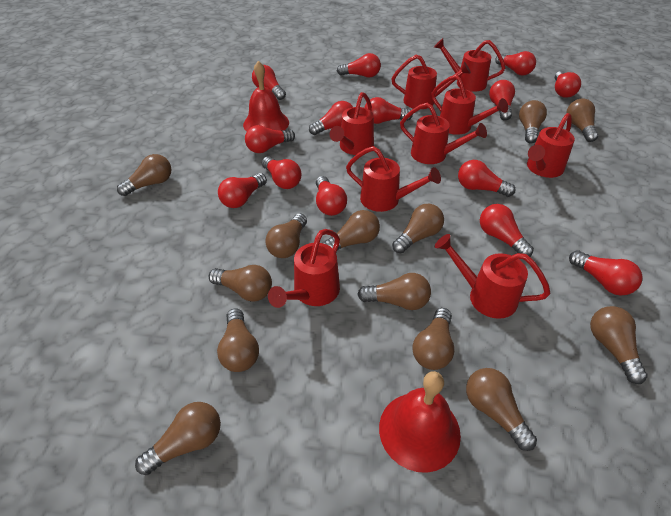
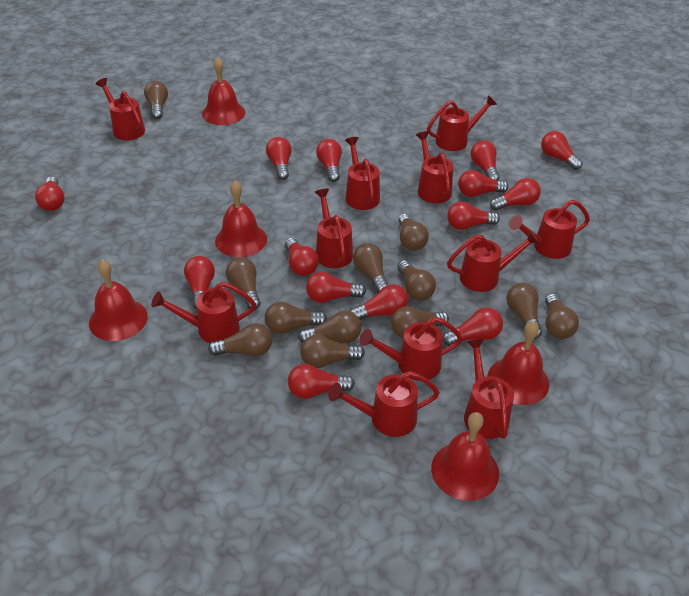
brown light bulb: [117,154,171,196] [135,402,221,475] [209,265,272,302] [217,308,259,372] [265,213,307,258] [322,210,380,251] [357,273,431,310] [392,204,444,253] [412,308,455,370] [466,368,537,451] [519,100,547,143] [567,99,598,142] [590,306,648,384] = 13 -> [144,81,168,119] [208,323,272,356] [226,258,261,310] [265,302,327,334] [298,311,361,343] [300,335,365,368] [353,243,388,292] [391,306,449,338] [398,213,429,251] [398,260,436,301] [506,283,542,339] [545,293,579,339] = 12
red bell: [243,61,289,132] [379,371,461,473] = 2 -> [89,259,148,341] [202,57,245,125] [215,181,267,257] [431,412,499,501] [487,321,549,405] = 5
red watering can: [268,229,340,308] [330,92,374,155] [346,146,441,212] [391,55,471,109] [400,103,487,164] [432,75,508,135] [434,38,505,92] [435,234,550,319] [527,113,575,178] = 9 -> [95,78,145,140] [151,282,256,343] [315,189,353,268] [328,371,440,437] [345,137,380,210] [359,317,463,381] [416,131,453,203] [427,95,497,151] [447,231,540,292] [464,339,514,439] [509,200,590,259] = 11

